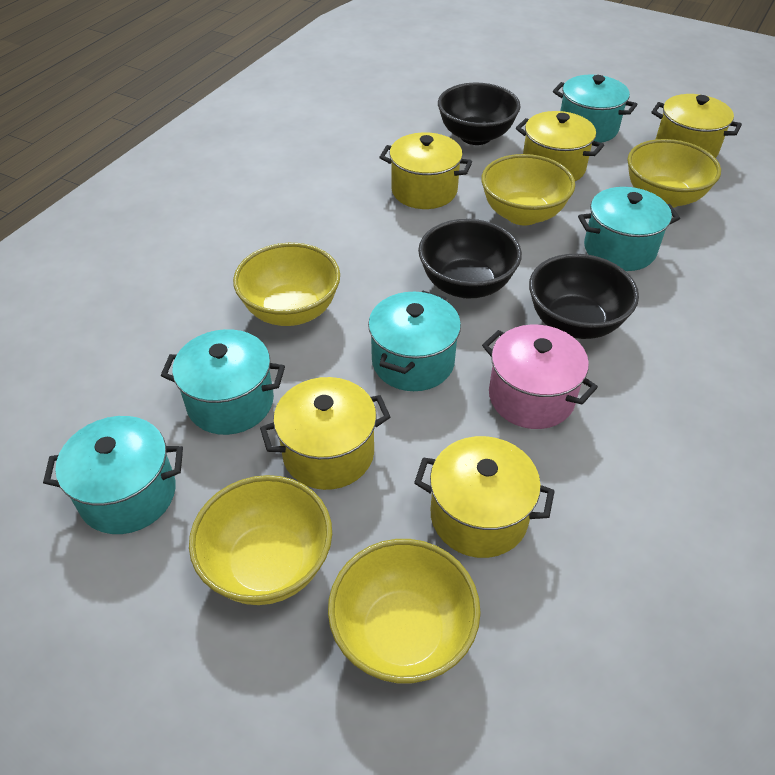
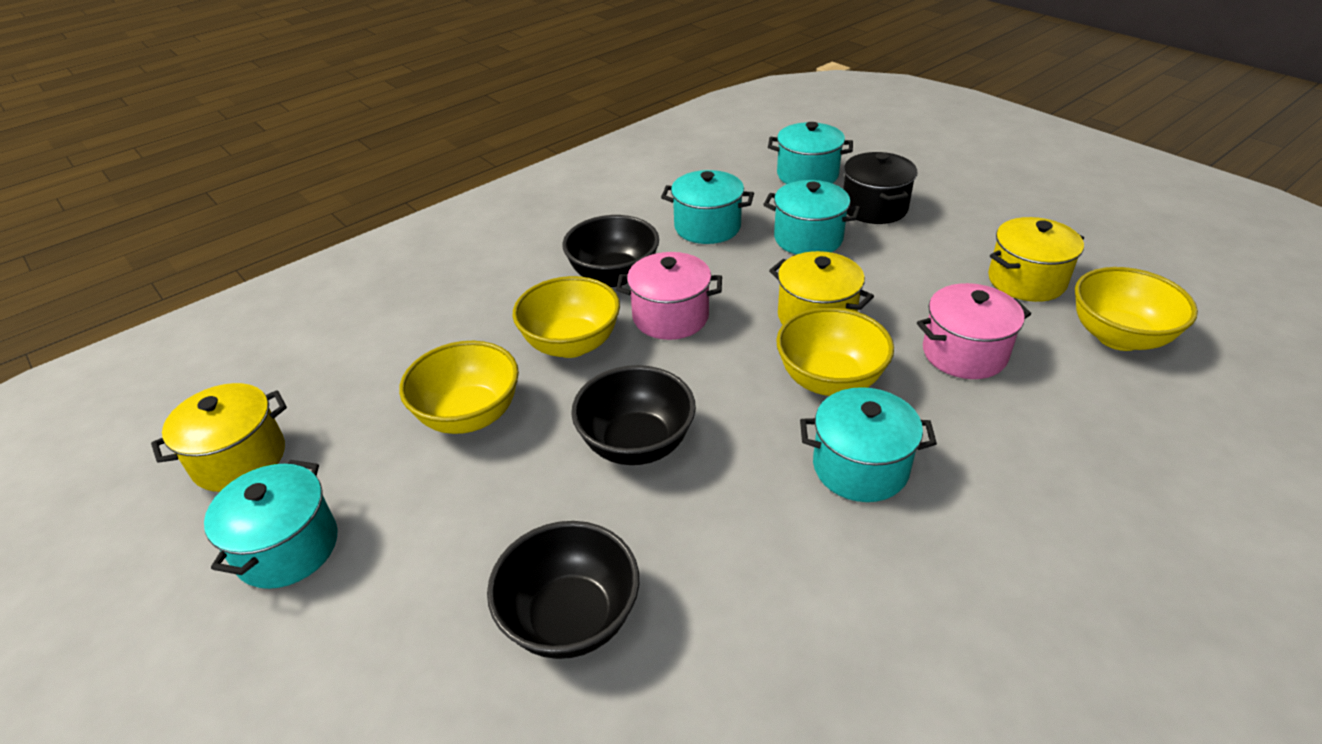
black pot: none = 0 -> [843,152,917,224] = 1
pink pot: [482,324,598,429] = 1 -> [616,252,722,340] [917,283,1031,379] = 2
yellow bowl: [189,475,332,605] [233,243,340,326] [328,539,481,684] [481,154,575,226] [627,139,721,208] = 5 -> [399,341,519,434] [512,276,620,358] [776,307,894,396] [1075,267,1198,351] = 4
yellow pot: [260,377,390,490] [379,132,472,209] [414,436,555,558] [516,111,604,181] [651,94,742,158] = 5 -> [151,383,287,492] [769,251,874,325] [988,217,1084,302] = 3

